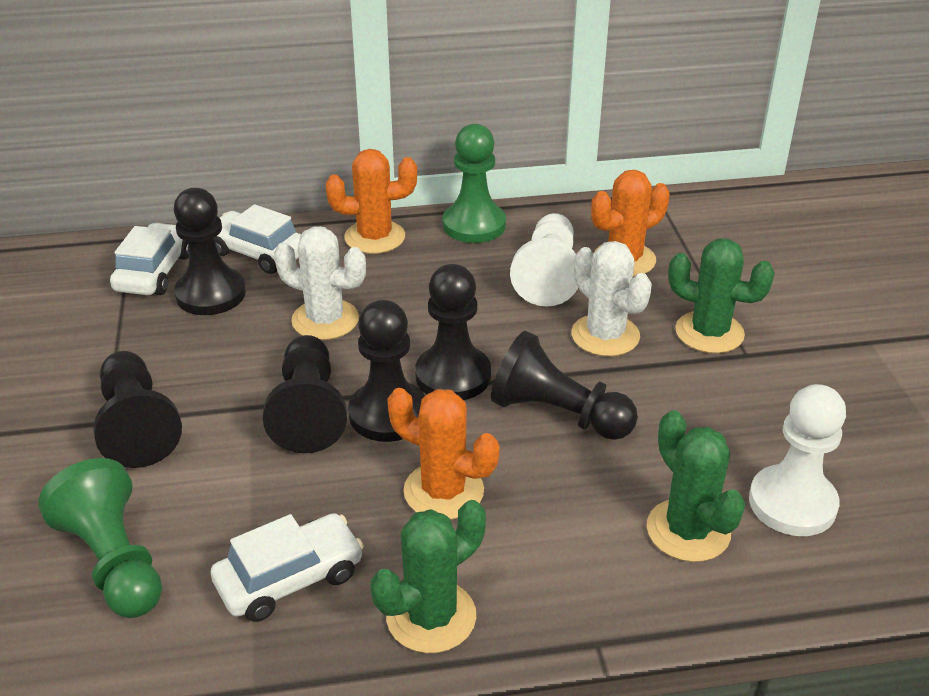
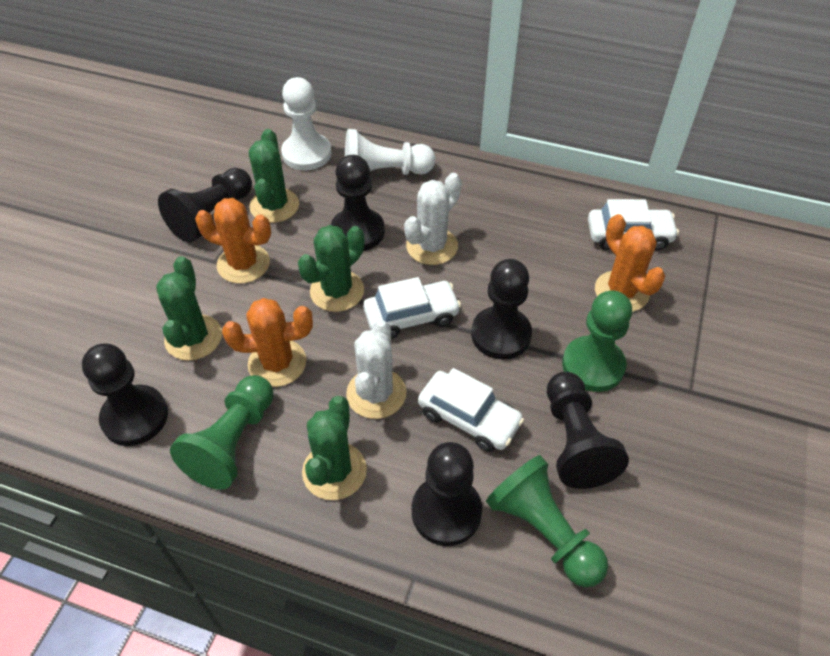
green cactus: [371,500,486,653] [647,410,745,562] [668,238,775,353] = 3 -> [156,256,222,361] [249,129,299,223] [298,225,364,312] [302,396,367,500] = 4
green pawn: [38,458,162,618] [443,124,506,243] = 2 -> [170,375,274,490] [486,455,608,587] [562,290,632,392] = 3

